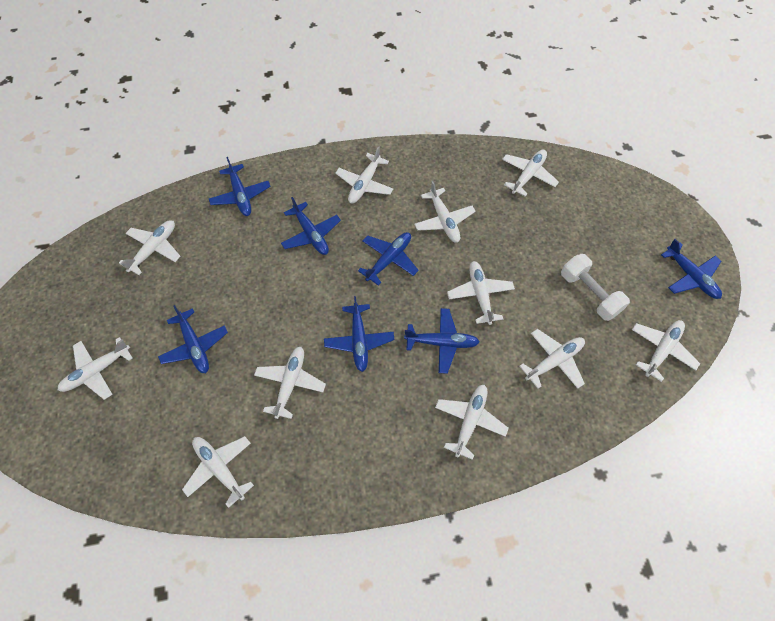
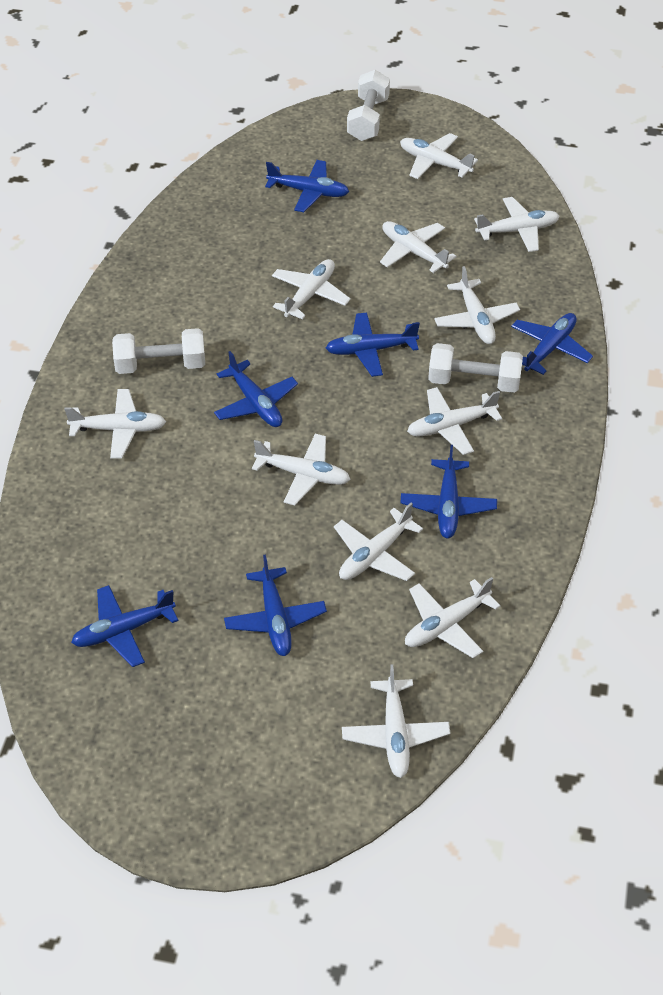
white dumbbell: [561,254,630,321] = 1 -> [112,328,205,374] [347,70,390,141] [428,343,523,393] = 3

